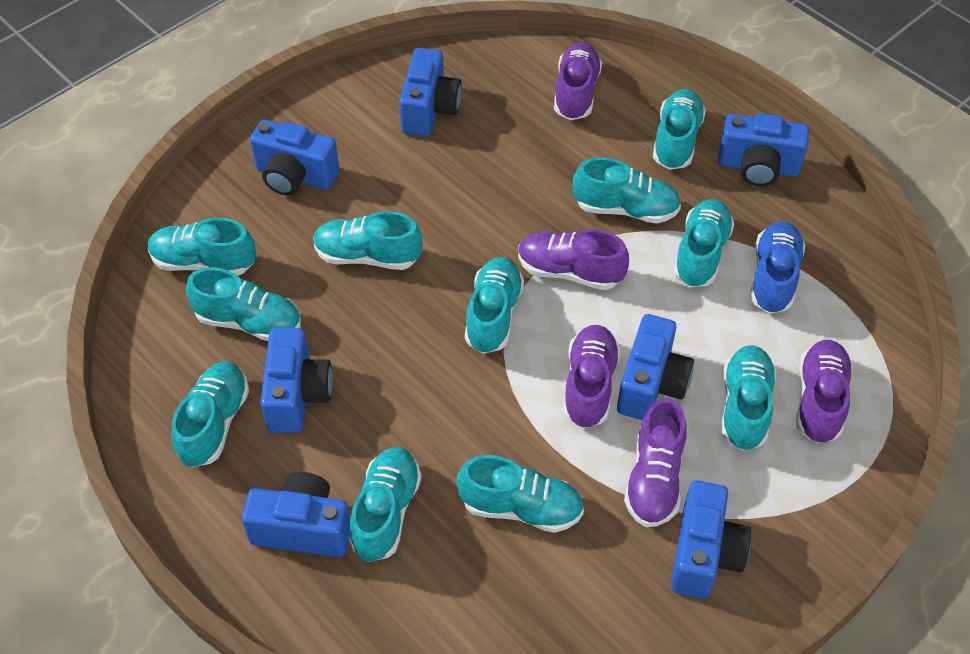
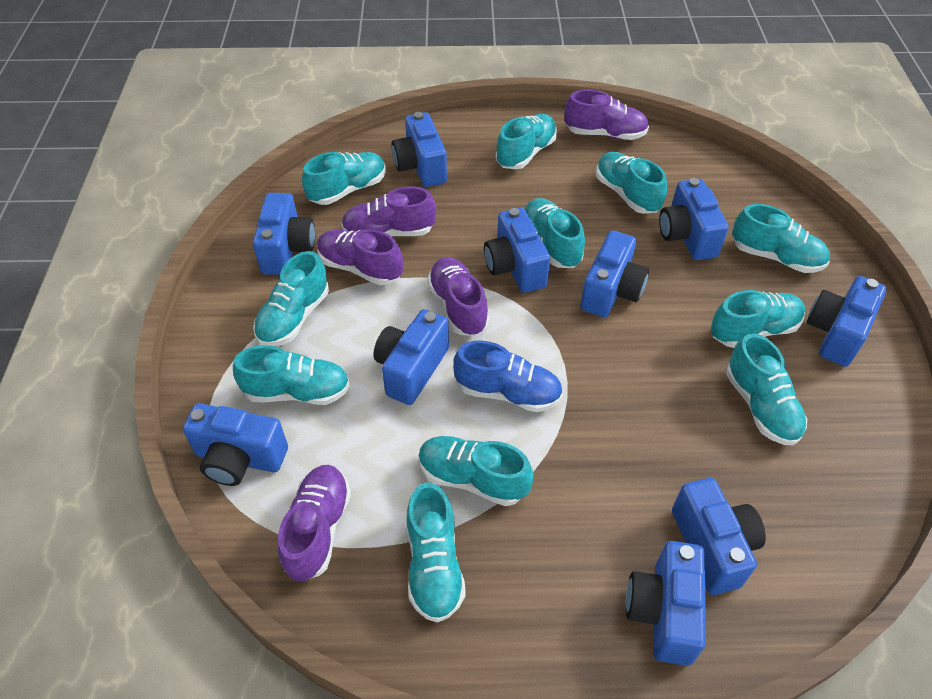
blue camera: [241,472,350,557] [250,119,339,195] [260,328,333,433] [399,48,462,137] [617,314,694,420] [671,480,751,599] [718,113,809,187] = 7 -> [183,403,288,486] [253,193,315,275] [373,309,449,405] [392,112,447,187] [484,208,550,293] [580,230,649,317] [626,541,706,666] [659,178,729,260] [672,478,766,595] [807,276,887,367] = 10

